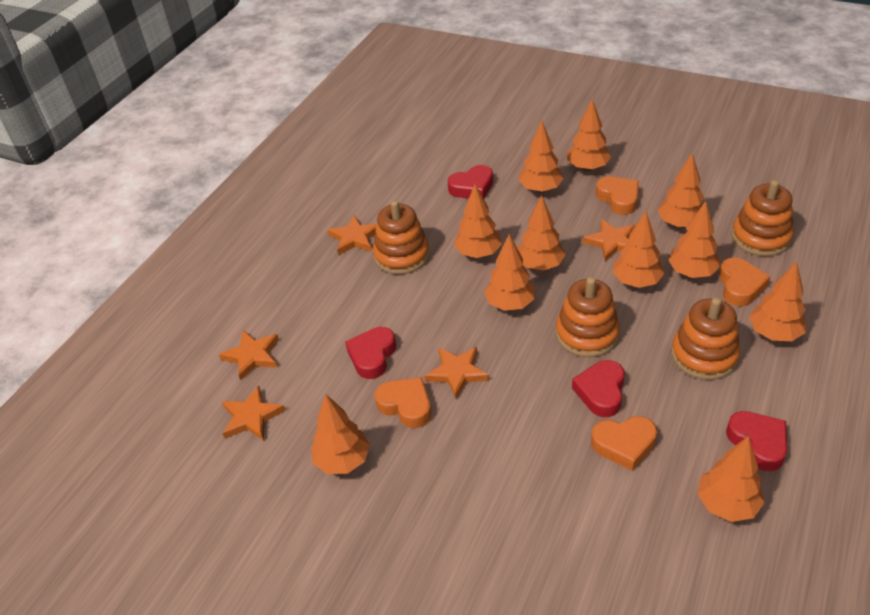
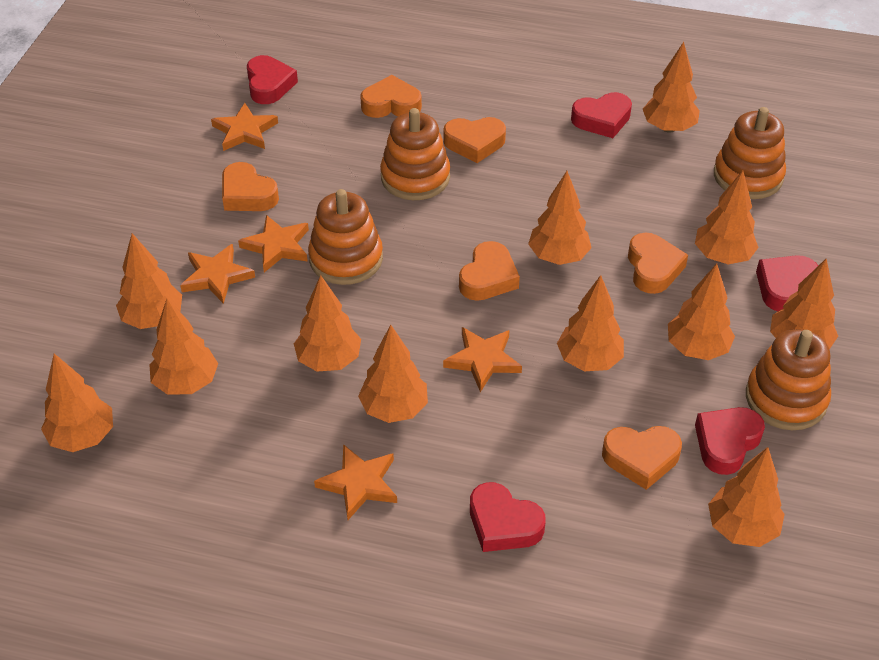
orange heart: [375,377,431,428] [591,416,657,471] [596,176,639,215] [719,258,770,306] = 4 -> [222,162,279,211] [360,75,422,118] [443,117,506,163] [459,241,520,301] [602,426,682,490] [628,233,688,294] = 6
orange tree: [311,394,370,474] [454,184,502,258] [484,234,535,311] [517,195,566,271] [519,121,564,193] [567,99,611,171] [613,211,665,288] [658,153,704,228] [668,201,720,278] [697,436,765,522] [749,261,806,341] = 11 -> [41,353,113,452] [116,233,182,329] [150,299,218,395] [294,275,361,372] [358,325,428,423] [528,171,592,265] [557,275,624,371] [643,42,700,133] [668,264,735,360] [695,170,759,264] [708,447,785,547] [770,259,838,349] = 12
red heart: [345,327,396,379] [448,165,493,199] [572,360,625,417] [726,411,787,471] = 4 -> [247,55,298,104] [470,482,546,552] [571,92,632,138] [695,407,765,475] [756,255,818,311] = 5

